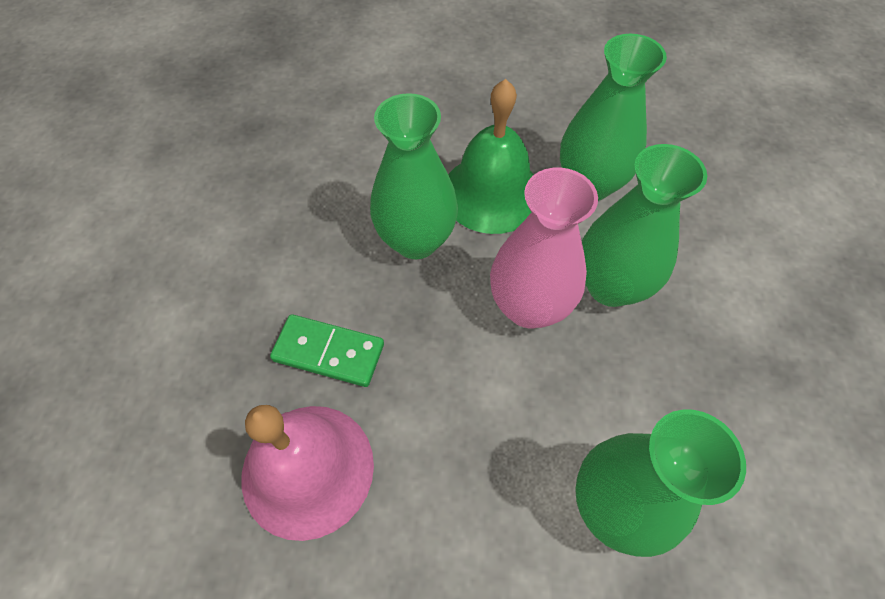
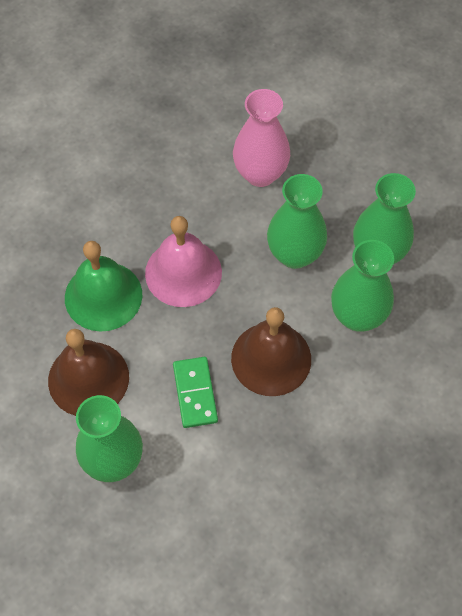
brown bell: none = 0 -> [48,329,129,416] [231,307,311,396] = 2

